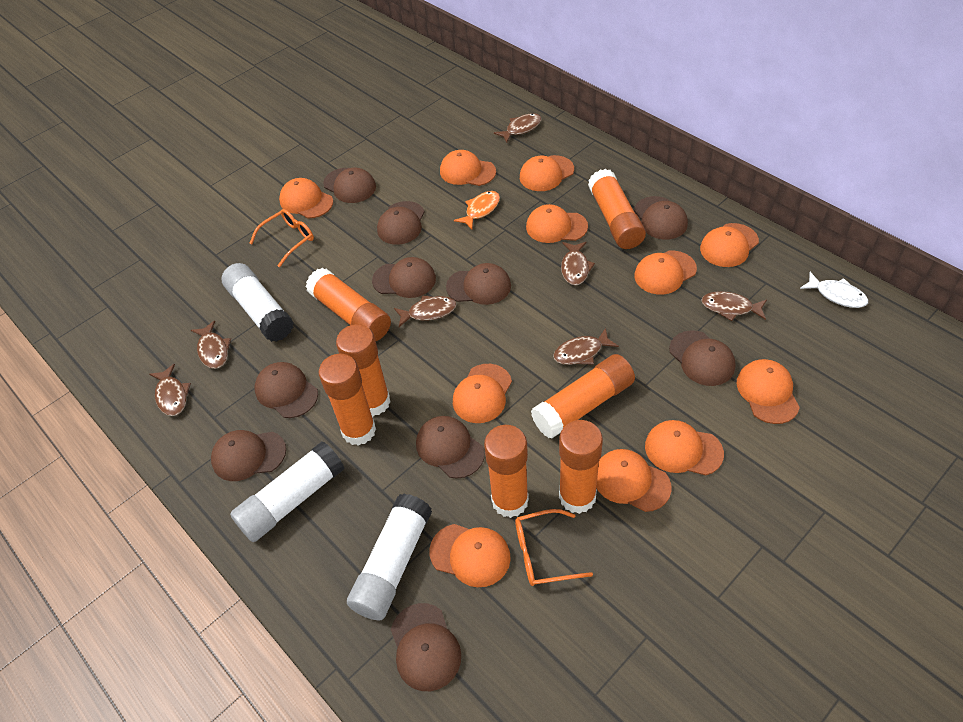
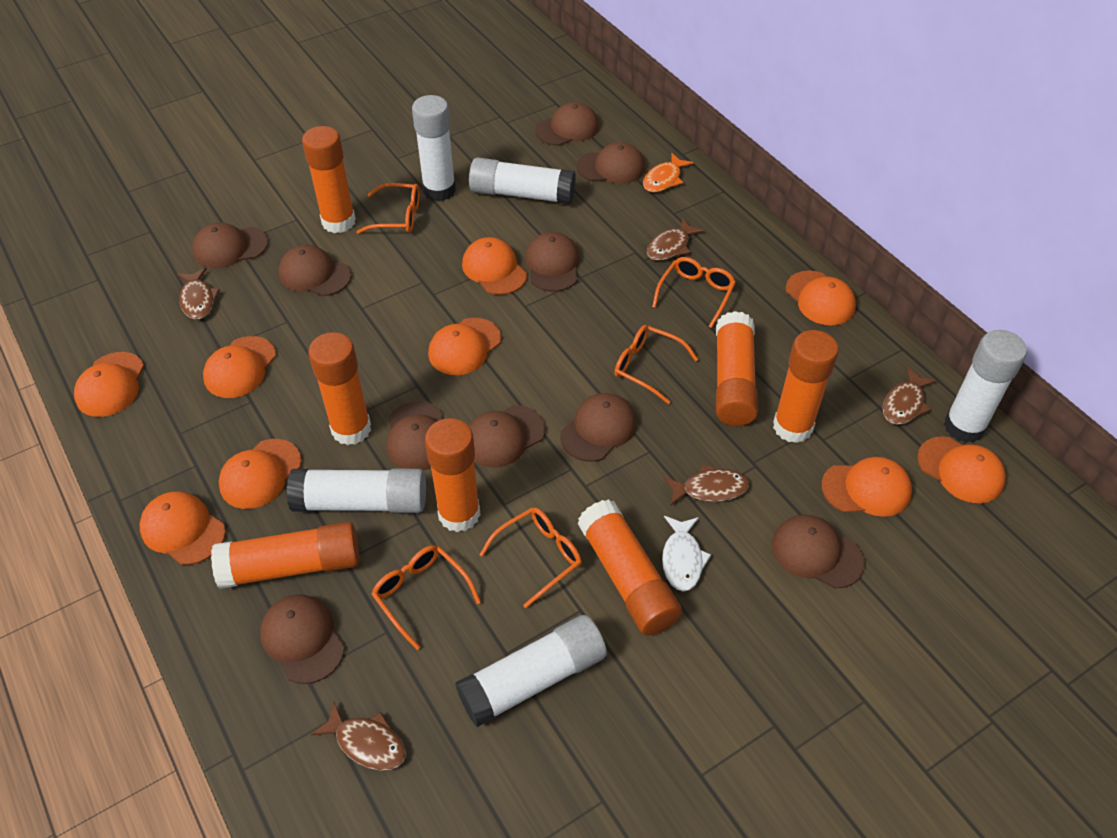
brown fish: [149,364,191,416] [191,321,231,369] [394,295,456,327] [494,113,541,143] [553,328,619,365] [561,242,595,285] [701,291,767,321] = 7 -> [177,268,220,320] [311,702,406,771] [647,218,704,261] [664,464,749,505] [883,367,937,425] = 5
orange cap: [279,178,333,218] [429,524,511,587] [440,150,496,186] [453,364,512,423] [520,155,574,191] [526,204,588,243] [596,449,671,512] [634,251,697,295] [645,420,724,475] [700,223,759,267] [737,359,800,424] = 11 -> [74,352,144,417] [139,491,226,565] [203,336,276,398] [219,439,302,509] [428,318,501,375] [462,237,527,295] [786,271,856,326] [821,457,912,517] [917,436,1006,503] = 9
orange glasses: [250,209,314,267] [515,509,593,586] = 2 -> [357,183,420,234] [371,545,481,650] [479,507,582,608] [614,325,698,404] [652,257,736,328] = 5
white glue stick: [221,263,294,342] [230,441,344,542] [347,494,432,620] = 3 -> [287,469,426,513] [412,95,456,201] [455,615,607,727] [469,157,576,204] [944,330,1027,443] = 5

